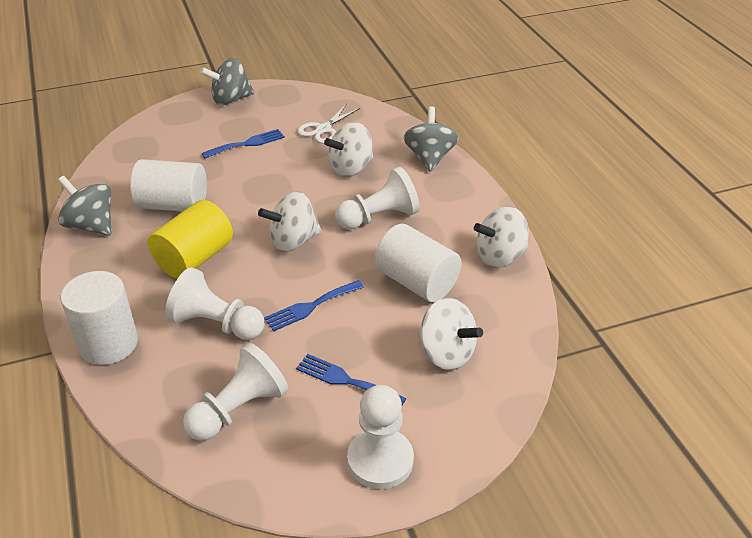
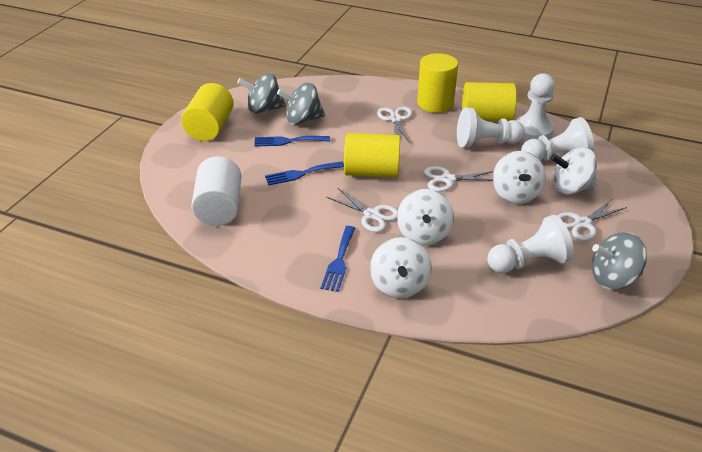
white cylinder: [61,271,138,365] [130,159,207,212] [375,224,461,302] = 3 -> [191,156,241,226] = 1
white scissors: [297,104,360,143] = 1 -> [326,188,398,232] [377,107,412,144] [424,166,494,192] [557,199,627,241] = 4
yellow cylinder: [148,200,233,279] = 1 -> [181,83,234,141] [344,133,400,178] [417,53,458,113] [462,82,517,122] = 4

